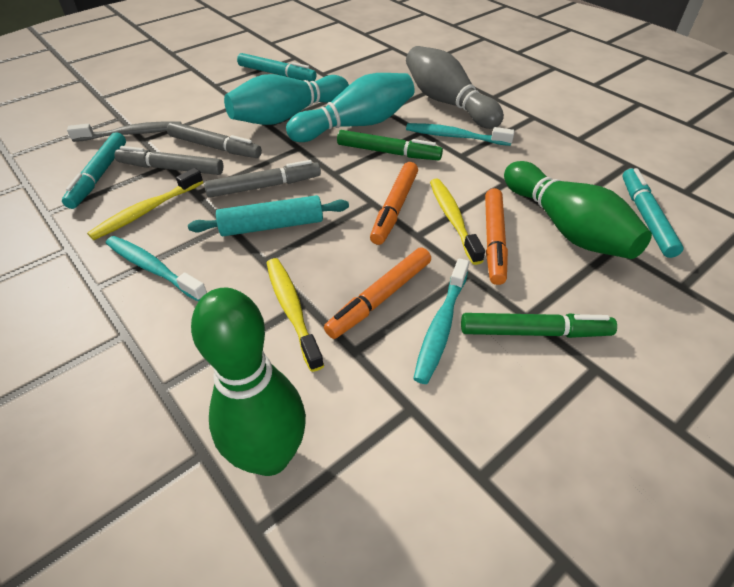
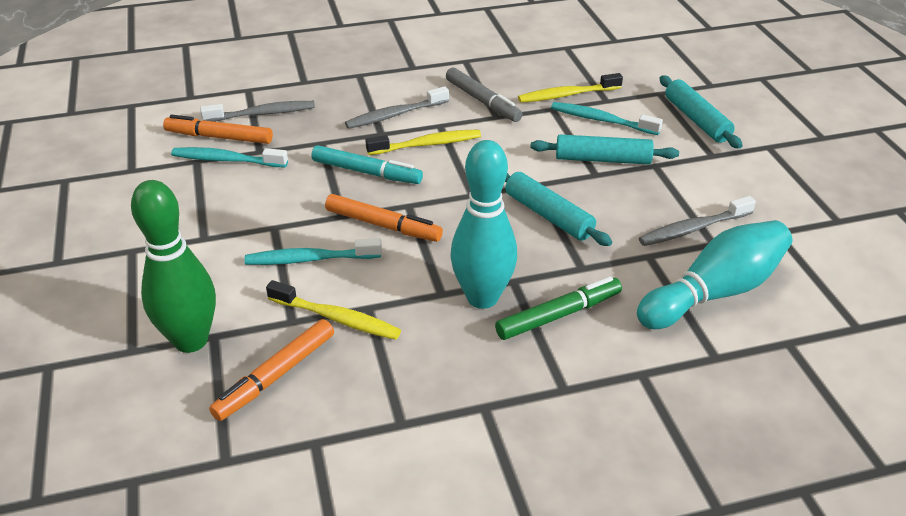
green bowling pin: [191,288,306,476] [504,161,652,259] = 2 -> [131,180,216,353] = 1
green marker: [337,130,443,160] [461,313,617,338] = 2 -> [495,276,622,340] = 1
grey bowling pin: [406,46,504,129] = 1 -> none = 0
grey marker: [114,146,223,175] [167,122,262,158] [204,160,321,198] = 3 -> [446,67,522,122] = 1
grey toothbrush: [67,121,181,142] = 1 -> [200,101,315,122] [345,86,449,129] [639,196,756,246] = 3
turquoise marker: [62,132,126,209] [237,53,317,81] [622,168,683,258] = 3 -> [311,145,423,184] = 1
turquoise rolling pin: [188,195,349,236] = 1 -> [505,172,612,246] [530,134,679,165] [660,76,743,149] = 3

